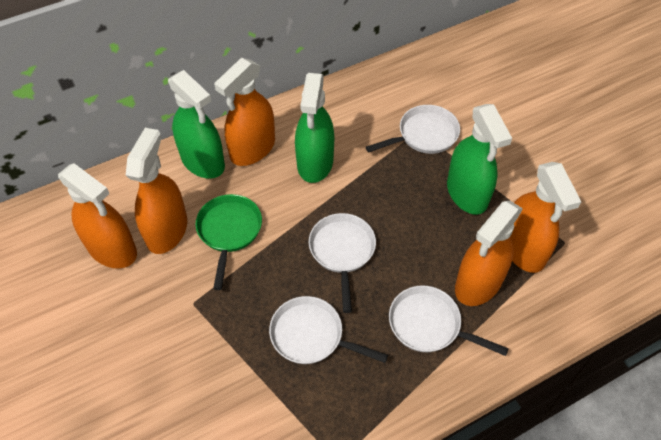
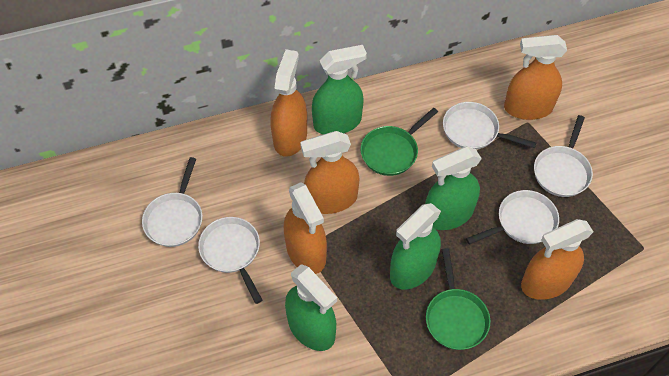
green pan: [196,194,262,290] = 1 -> [361,108,438,176] [426,248,490,350] = 2
green spray bottle: [168,70,225,178] [295,73,334,183] [447,104,512,215] = 3 -> [285,264,337,351] [312,45,367,135] [390,203,441,290] [425,146,482,230] = 4
white pan: [269,296,388,364] [309,213,376,313] [366,105,460,154] [389,285,509,356] = 4 -> [142,157,203,247] [198,217,263,304] [443,102,536,150] [466,190,559,244] [534,115,593,197] = 5

